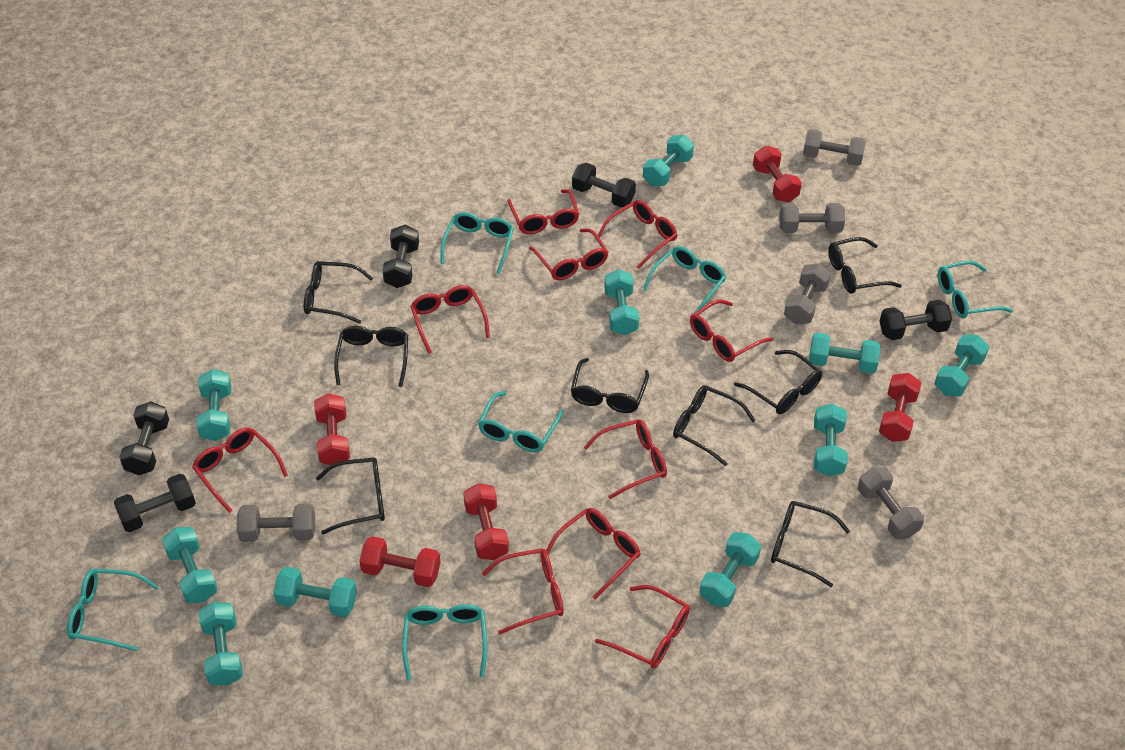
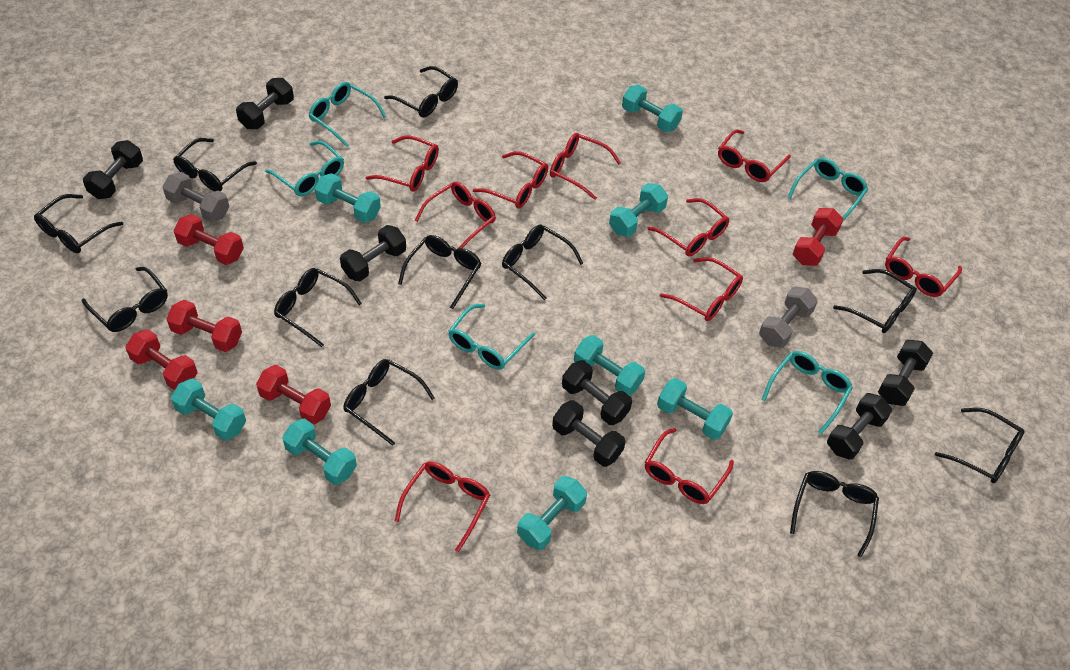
black dumbbell: [114,474,196,532] [119,401,169,475] [382,225,419,288] [572,163,636,208] [880,300,952,340] = 5 -> [83,140,143,199] [236,78,294,129] [340,225,406,281] [552,400,626,467] [562,360,632,425] [827,393,892,460] [878,340,933,406] = 7
black glasses: [304,261,373,324] [316,458,385,534] [334,326,408,387] [571,358,649,413] [673,385,756,466] [734,350,822,414] [771,501,850,587] [828,237,902,294] = 8 -> [34,194,123,253] [82,267,168,332] [173,138,257,191] [274,268,362,347] [343,359,435,446] [384,66,458,117] [398,235,482,309] [502,225,583,300] [790,471,879,557] [833,269,917,333] [935,408,1024,483] = 11
grey dumbbell: [237,503,315,542] [779,203,845,233] [784,263,831,324] [803,129,866,166] [858,467,924,539] = 5 -> [163,172,229,222] [759,287,818,348] = 2
turquoise dumbbell: [162,527,218,603] [196,369,231,441] [198,602,243,686] [273,567,357,617] [604,269,639,335] [643,135,694,186] [699,532,761,607] [809,333,880,374] [814,404,848,477] [934,335,989,396] = 10 -> [171,378,246,441] [282,419,357,485] [315,173,381,223] [517,476,587,550] [574,335,645,396] [609,183,668,237] [622,85,683,132] [657,378,733,440] = 8
turquoise glasses: [67,568,159,651] [402,604,487,681] [440,212,514,274] [478,391,564,452] [643,246,726,314] [938,261,1013,318] = 6 -> [265,141,344,196] [309,82,386,147] [448,304,535,370] [762,351,853,434] [787,158,868,221] = 5

